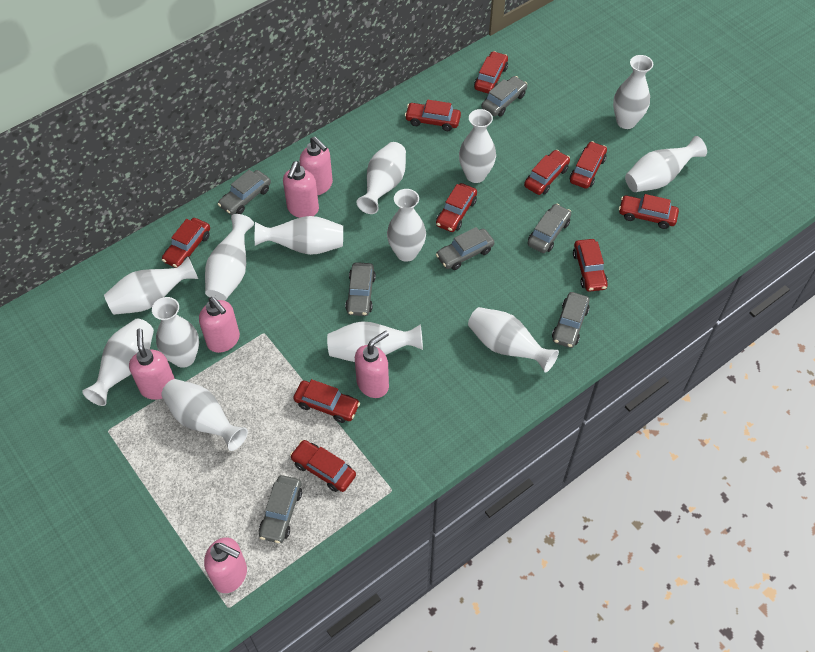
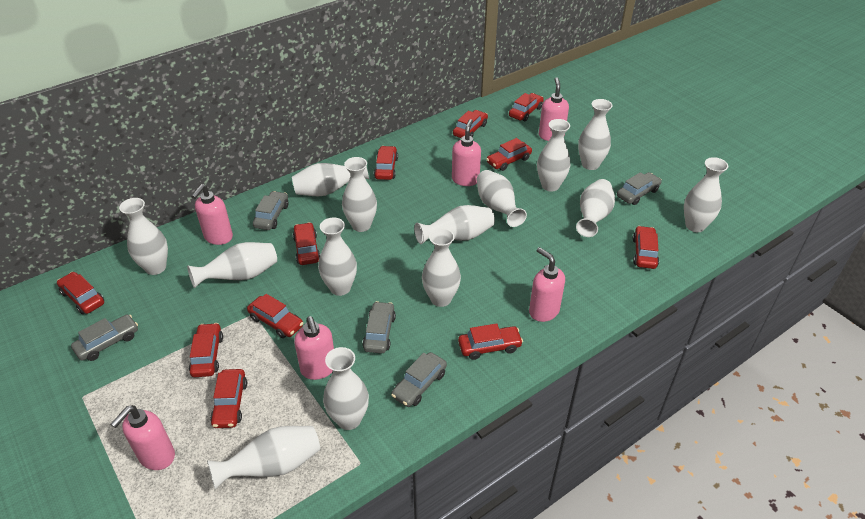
grey car: [218,170,271,215] [259,475,302,543] [345,262,376,316] [436,227,495,270] [481,76,528,116] [527,204,571,253] [552,292,590,348] = 7 -> [71,314,138,361] [253,191,289,230] [362,301,396,353] [391,352,447,407] [617,172,662,205] = 5
red car: [162,218,210,268] [290,440,356,492] [293,379,360,423] [405,99,461,131] [436,183,477,232] [474,51,508,94] [524,150,570,195] [570,141,607,189] [573,239,608,292] [619,194,679,229] = 10 -> [57,272,104,314] [189,323,223,377] [210,369,247,428] [247,294,303,338] [293,222,320,265] [374,146,398,180] [453,110,488,138] [458,323,523,360] [486,138,532,171] [509,93,544,121] [633,226,659,269] = 11
white vase: [82,319,154,406] [104,257,198,315] [152,297,199,368] [161,379,248,451] [205,214,254,301] [255,216,343,255] [327,321,423,362] [356,142,406,214] [387,189,426,262] [459,109,496,183] [468,307,559,373] [613,55,653,129] [625,136,707,192] = 13 -> [119,198,168,275] [187,242,277,288] [207,426,320,490] [292,163,369,196] [318,217,357,296] [323,347,369,430] [342,157,377,232] [414,205,495,244] [422,228,461,307] [477,170,527,227] [537,119,570,192] [576,179,615,237] [578,99,613,170] [684,157,728,232] = 14

